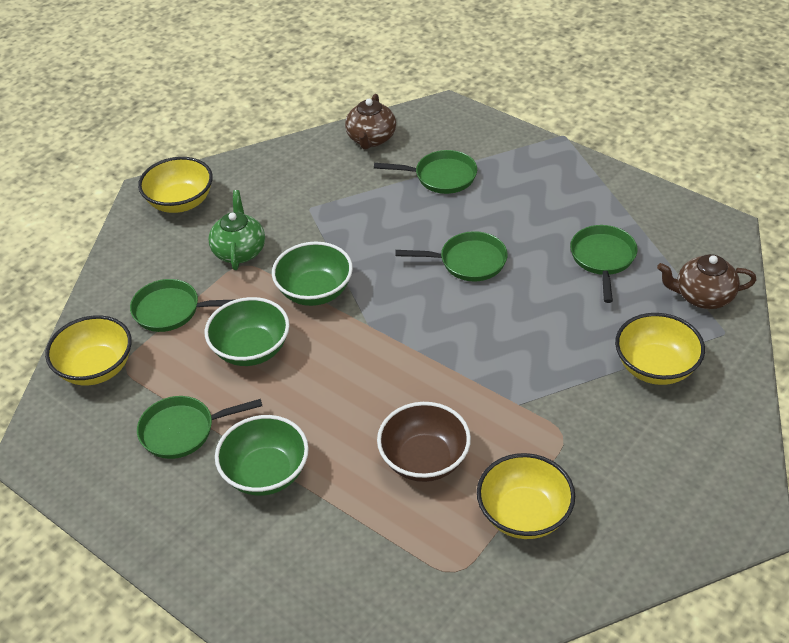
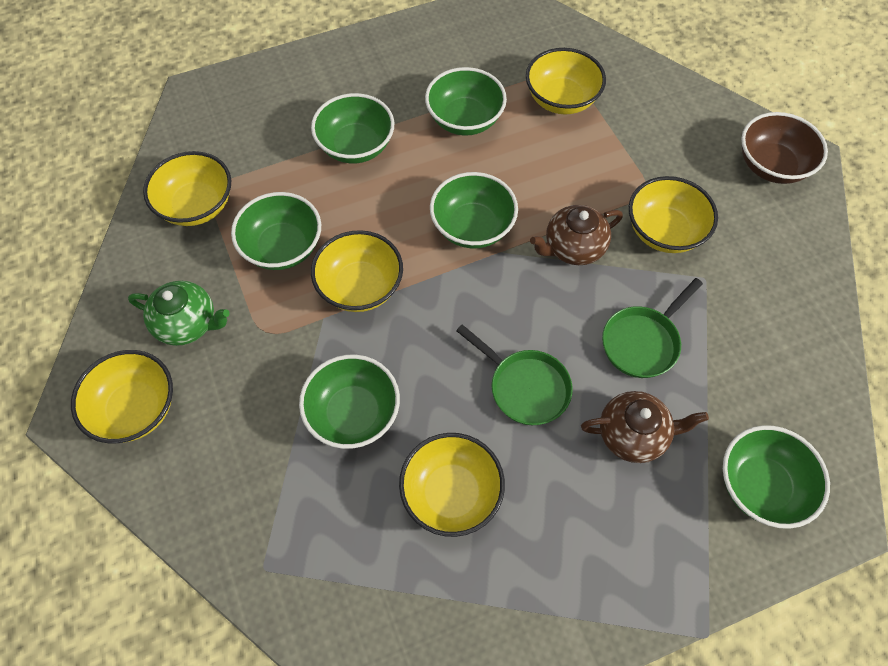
green bowl: [205,297,290,366] [215,415,309,496] [272,242,353,306] = 3 -> [231,192,321,270] [299,355,400,449] [311,93,394,163] [425,67,507,136] [430,172,518,249] [723,425,830,529] = 6
green pan: [130,279,236,332] [137,396,262,459] [374,150,477,194] [395,231,508,281] [570,225,637,303] = 5 -> [456,324,573,425] [602,278,703,378] = 2
yellow bowl: [45,315,132,386] [138,157,213,213] [477,453,575,539] [615,313,705,385] = 4 -> [71,350,173,443] [143,151,231,226] [311,230,403,312] [399,433,505,537] [526,48,606,114] [629,176,718,253] = 6

